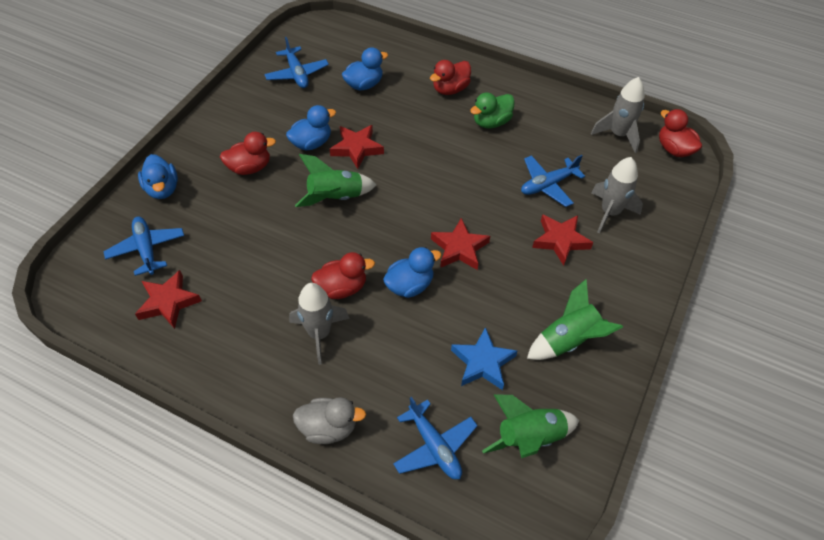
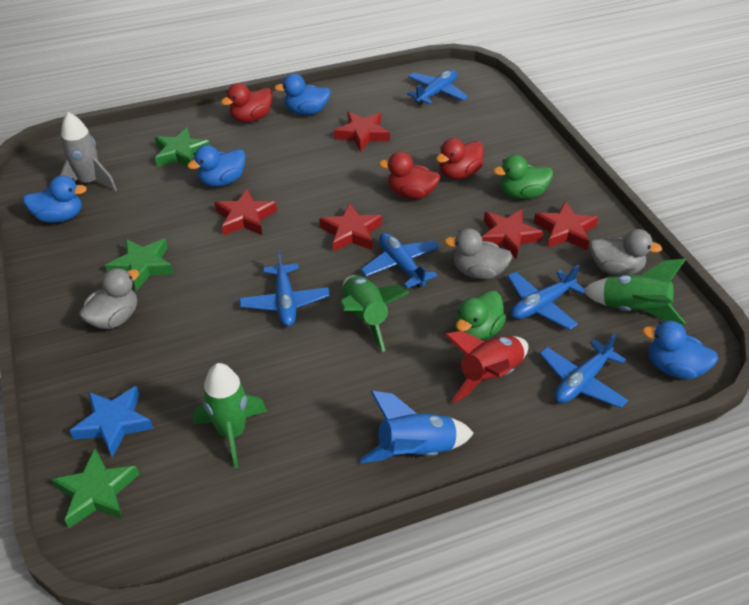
blue plane: [103,217,184,276] [264,37,329,88] [393,397,478,479] [521,155,585,207] = 4 -> [239,250,330,327] [361,233,440,288] [407,70,468,106] [507,265,586,330] [540,333,628,408] = 5
blue rocket: none = 0 -> [359,391,474,463] = 1
green duck: [470,92,515,128] = 1 -> [455,290,506,341] [493,155,553,199] = 2
green star: none = 0 -> [51,448,139,528] [105,239,174,291] [155,127,210,170] = 3
grey duck: [293,397,366,444] = 1 -> [79,268,139,329] [444,228,513,279] [590,229,662,276] = 3
grey rocket: [289,283,350,365] [591,77,645,153] [591,157,643,234] = 3 -> [59,112,117,191] = 1
red duck: [220,132,276,175] [311,252,375,299] [430,60,471,95] [659,109,702,157] = 4 -> [221,83,272,122] [379,151,440,199] [436,138,484,179] = 3
red rocket: none = 0 -> [445,331,528,403] = 1
red star: [135,270,202,329] [330,125,384,169] [431,218,490,270] [532,214,593,266] = 4 -> [214,188,277,236] [319,203,382,252] [334,112,390,152] [482,209,544,260] [534,201,599,250] = 5

